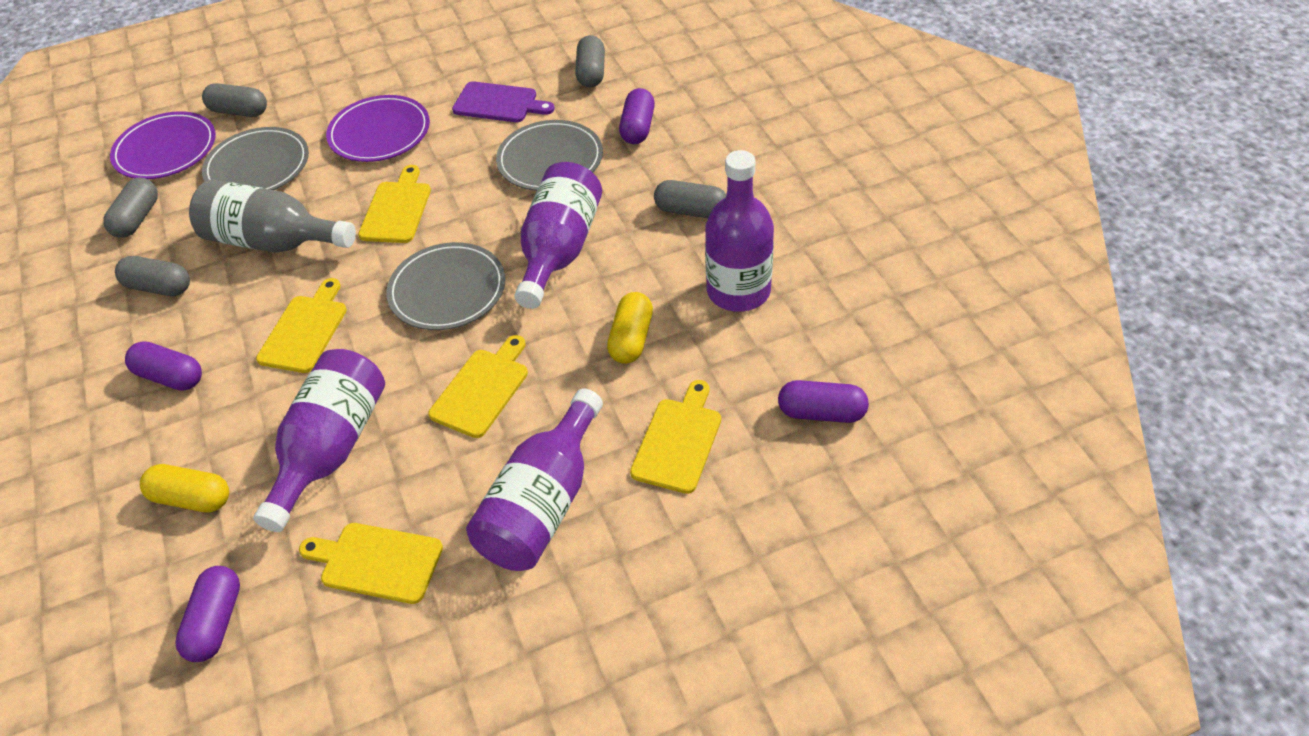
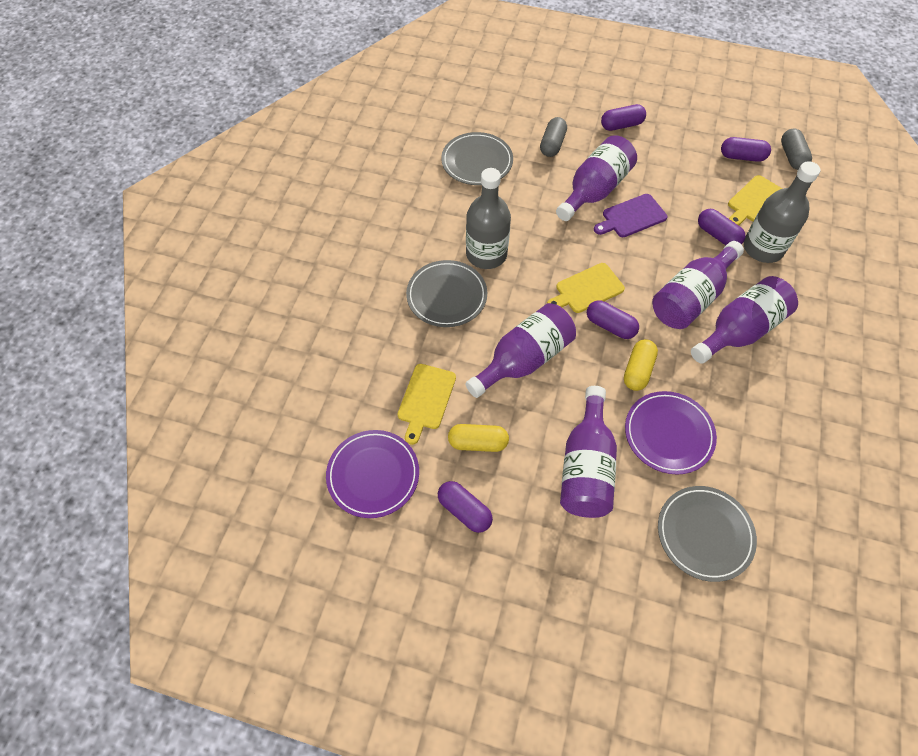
grey bottle: [189,180,356,253] = 1 -> [466,168,511,269] [743,161,820,263] = 2
grey capsule: [103,178,158,238] [115,256,190,296] [202,83,267,117] [575,35,605,87] [654,180,726,218] = 5 -> [540,117,567,157] [781,129,812,170] = 2
purple bottle: [253,349,385,532] [466,388,603,571] [514,162,602,309] [705,150,774,312] = 4 -> [465,303,576,398] [556,135,637,221] [560,386,617,518] [652,241,744,329] [691,276,798,364] = 5
purple capsule: [125,341,202,391] [175,566,240,662] [619,88,655,144] [778,380,869,423] = 4 -> [438,481,493,533] [587,300,639,339] [601,104,646,131] [698,209,746,245] [721,137,771,162] = 5
yellow cutting board: [256,278,347,373] [299,523,443,604] [358,165,431,243] [428,335,528,438] [630,380,721,494] = 5 -> [397,364,456,445] [547,263,625,313] [728,175,782,226] = 3

